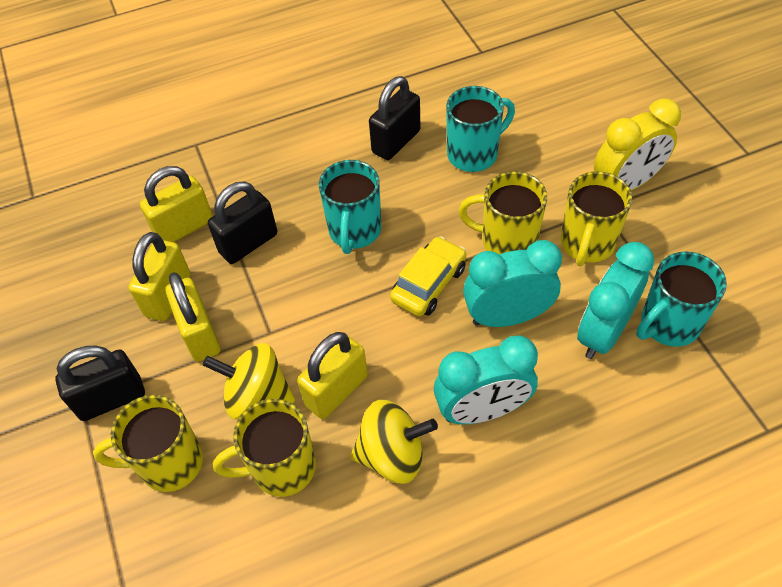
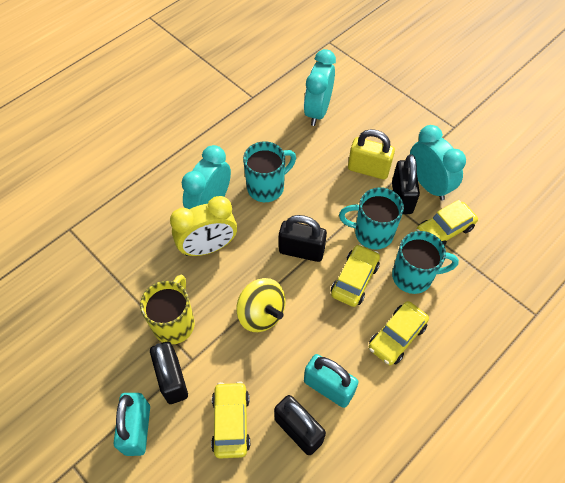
black padlock: [55,345,145,421] [208,181,277,264] [369,76,420,160] = 3 -> [150,342,188,404] [274,395,326,455] [279,215,327,262] [392,155,420,214] = 4
turquoise padlock: none = 0 -> [113,393,150,456] [304,354,359,408] = 2
yellow car: [390,236,466,316] = 1 -> [211,381,250,458] [331,244,380,307] [369,301,429,365] [416,200,478,246] = 4
yellow mug: [93,395,203,492] [213,399,316,497] [458,171,547,254] [561,171,632,266] = 4 -> [140,275,195,344] = 1
yellow padlock: [128,232,191,321] [140,166,213,242] [165,272,220,362] [297,332,368,419] = 4 -> [348,129,395,180] = 1
yellow spinning top: [203,343,295,419] [350,400,438,484] = 2 -> [236,278,286,332] = 1

